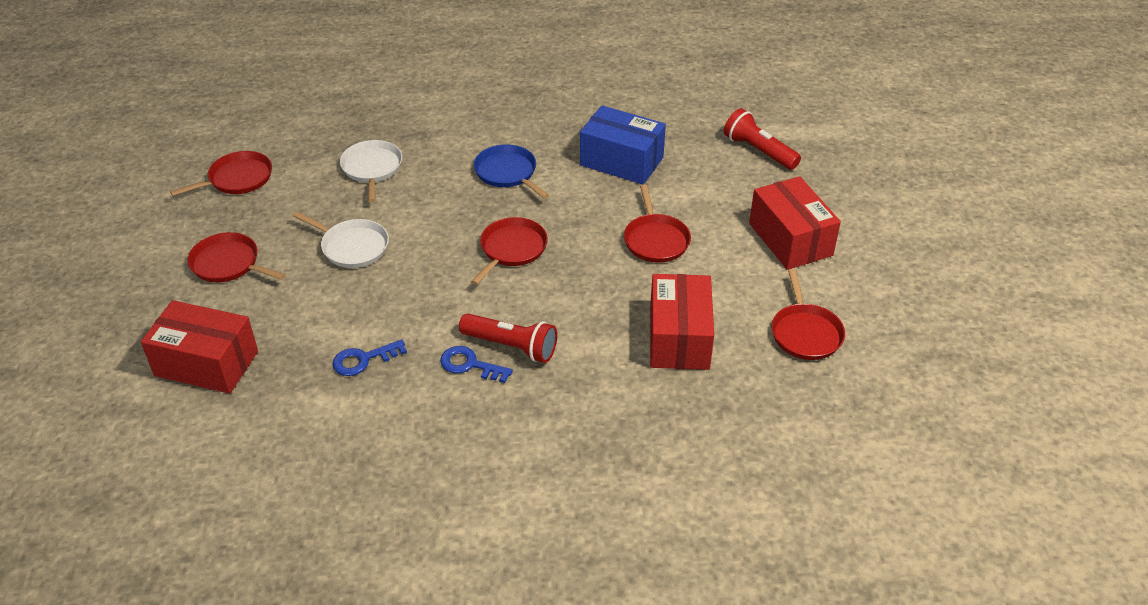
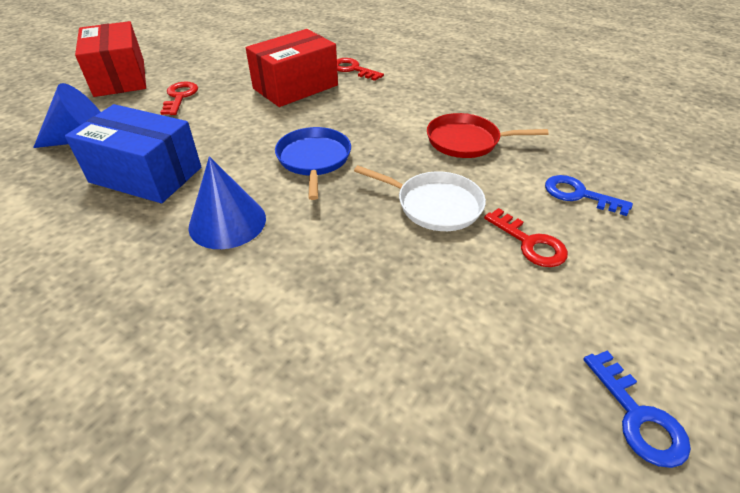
blue cone: none = 0 -> [33,83,100,148] [189,156,266,249] = 2
red box: [141,300,258,394] [650,274,714,370] [749,176,841,270] = 3 -> [75,21,146,97] [246,29,338,107] = 2
red flashlight: [459,313,557,363] [724,108,801,170] = 2 -> none = 0
red key: none = 0 -> [160,82,198,115] [337,58,384,81] [484,208,568,267] = 3
red pan: [170,151,272,196] [187,232,286,282] [471,217,548,285] [624,184,691,263] [771,269,845,360] = 5 -> [427,113,548,158] = 1
white pan: [293,212,389,268] [340,140,402,202] = 2 -> [354,165,486,231] = 1

